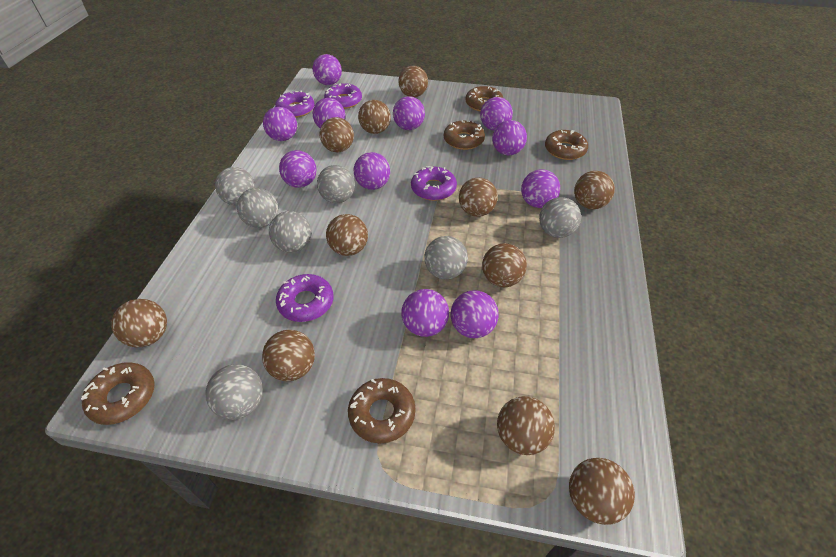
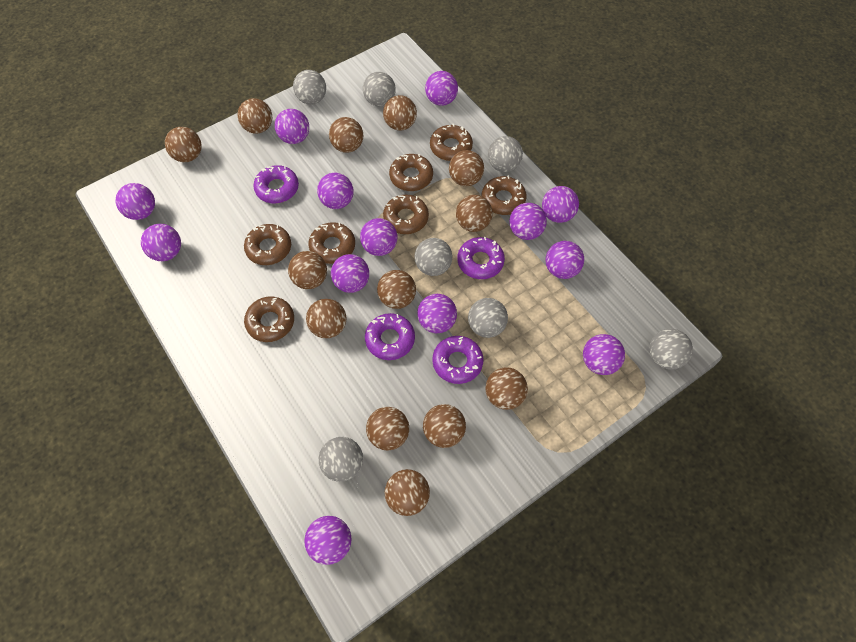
brown ball: [111,299,167,347] [262,330,315,381] [320,117,354,152] [326,214,368,256] [358,100,391,134] [399,66,428,97] [459,178,498,217] [482,243,527,287] [497,396,555,455] [569,458,635,525] [574,171,615,209] = 11 -> [165,127,202,162] [237,98,272,134] [288,251,327,289] [306,299,346,338] [329,117,363,153] [366,407,409,450] [377,270,416,309] [383,95,417,130] [385,469,430,516] [423,404,466,448] [449,150,484,186] [456,195,493,232] [485,367,528,410] = 13
brown donut: [81,362,155,425] [348,378,416,443] [444,120,485,150] [465,86,503,112] [545,130,588,160] = 5 -> [244,224,291,265] [244,296,294,342] [308,222,355,264] [383,195,429,234] [389,154,433,191] [430,124,473,161] [482,176,527,215] = 7
purple ball: [263,107,297,141] [279,150,317,188] [313,54,342,85] [313,98,345,128] [354,152,390,190] [393,96,425,130] [401,289,449,337] [450,290,499,338] [480,97,513,131] [492,120,527,156] [521,169,560,208] = 11 -> [115,183,155,220] [141,224,181,261] [275,109,309,144] [304,516,352,565] [317,173,353,209] [331,254,369,293] [360,218,397,256] [417,294,457,333] [425,71,458,106] [509,203,547,240] [542,186,579,223] [546,241,584,279] [583,334,625,375] = 13

